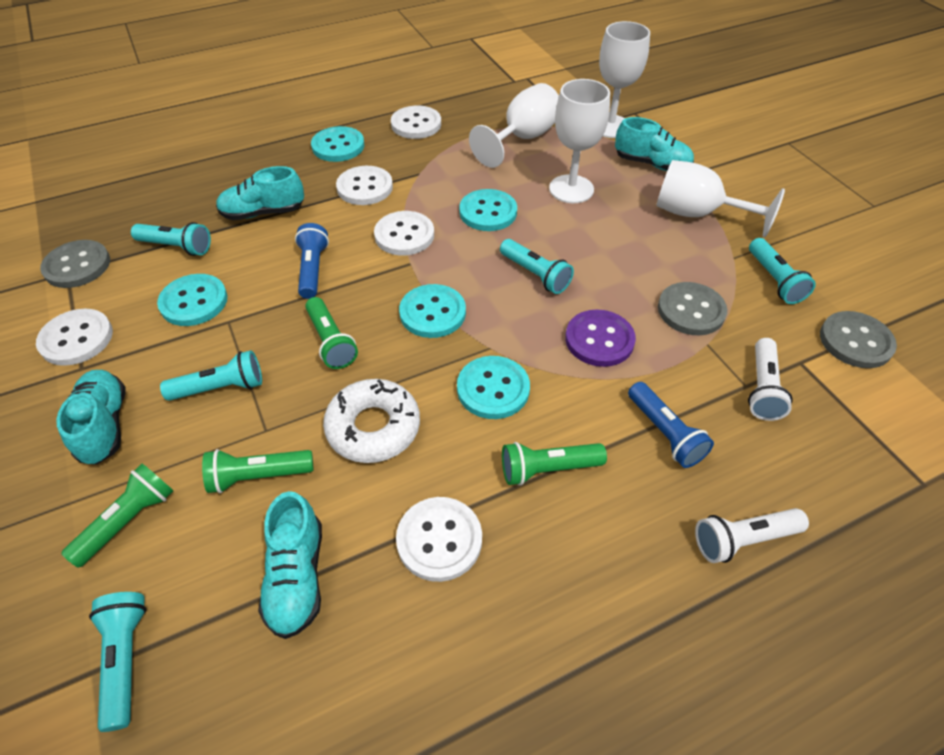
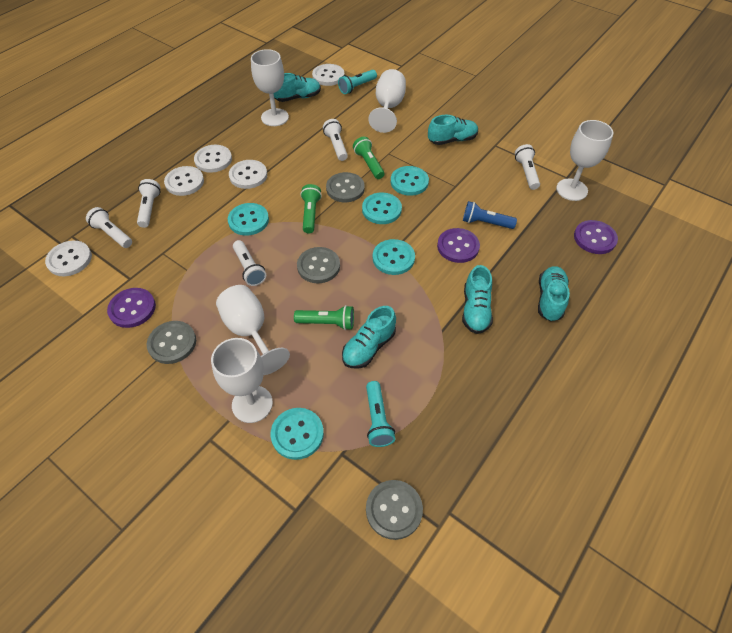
blue flashlight: [295,223,329,299] [628,382,714,468] = 2 -> [463,201,517,229] = 1
green flashlight: [61,464,173,568] [202,449,313,493] [305,297,358,369] [502,442,607,486] = 4 -> [294,305,354,330] [300,184,322,233] [353,137,385,179] = 3
grey button: [40,240,110,288] [658,282,727,335] [820,311,897,368] = 3 -> [147,321,196,364] [297,247,340,283] [326,172,365,202] [366,480,423,540] = 4
purple button: [565,309,636,367] = 1 -> [107,288,156,328] [437,228,480,263] [574,220,618,254] = 3
turquoise flashlight: [89,592,146,732] [131,222,211,256] [160,350,262,401] [500,239,574,294] [749,238,816,304] = 5 -> [338,70,377,94] [366,381,395,447] = 2
turquoise shoe: [56,370,126,465] [216,166,304,220] [258,491,322,639] [615,117,694,171] = 4 -> [273,73,321,102] [342,306,396,369] [428,115,478,145] [462,265,493,334] [538,266,570,321] = 5
white donut: [323,379,420,463] = 1 -> none = 0
white flashlight: [695,508,809,563] [748,338,793,421] = 2 -> [86,207,132,248] [137,179,161,228] [233,240,266,286] [323,119,348,161] [515,144,540,190] = 5
white goblet: [469,83,559,168] [549,79,610,203] [599,21,650,138] [656,160,785,237] = 4 -> [211,338,273,423] [216,285,290,375] [251,49,289,126] [368,69,406,133] [556,120,613,201] = 5

